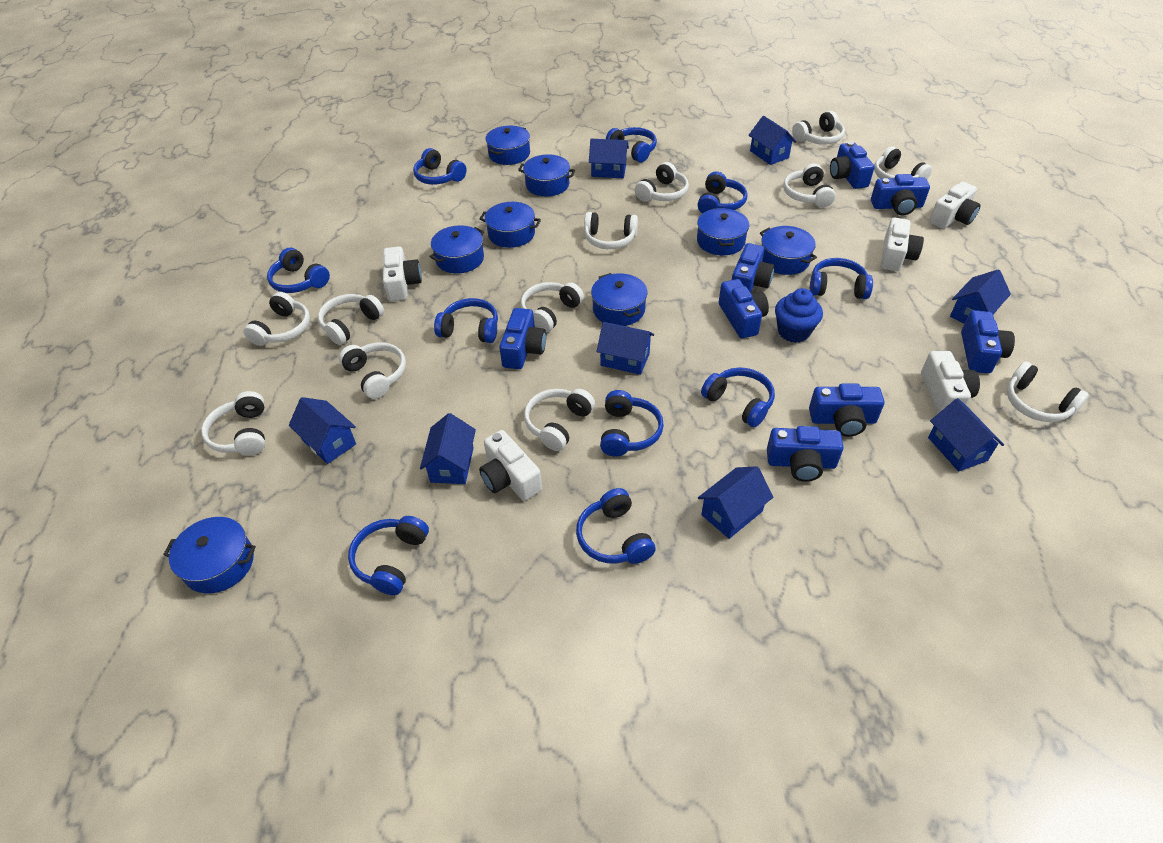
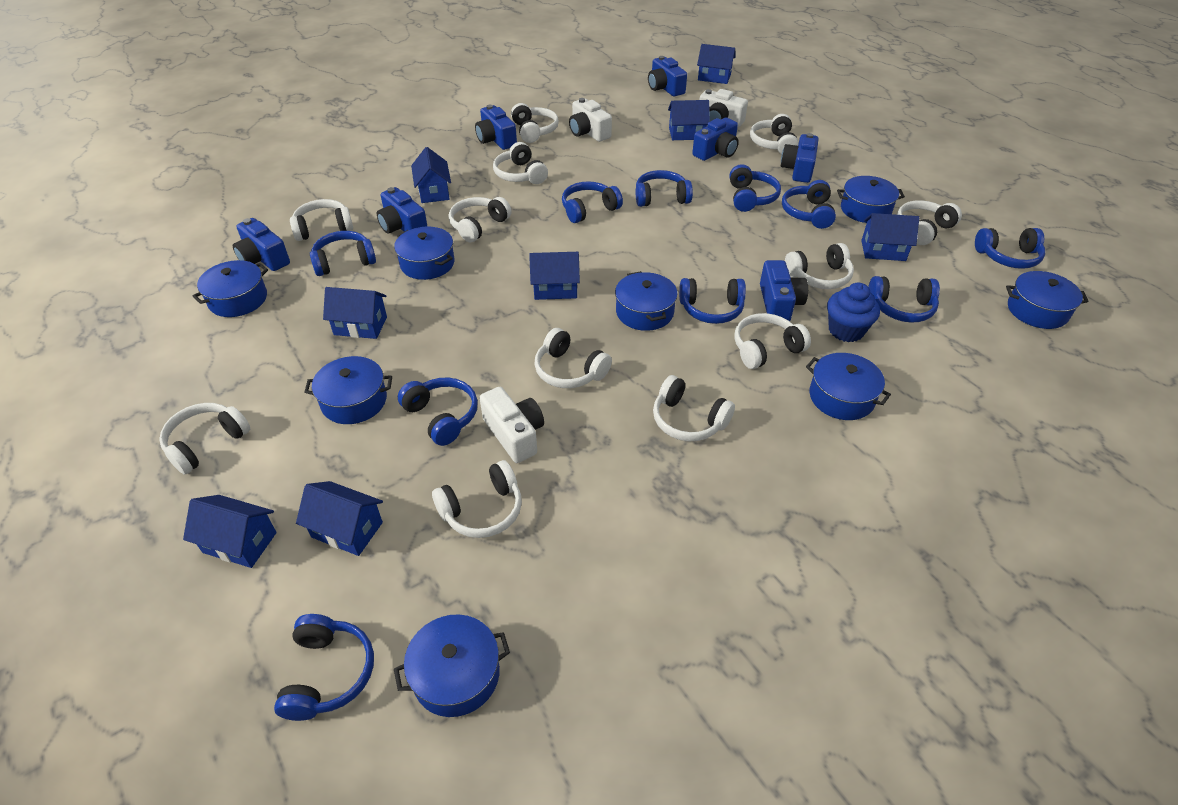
blue camera: [499,308,546,369] [719,279,769,338] [732,243,775,293] [767,426,844,482] [809,384,884,437] [830,141,875,189] [871,174,930,215] [961,310,1015,373] = 8 -> [233,218,290,271] [377,187,428,234] [475,105,517,150] [648,56,687,96] [692,118,739,161] [760,260,808,321] [781,133,819,183] = 7
white camera: [383,246,422,302] [479,430,542,501] [881,218,924,271] [921,351,980,414] [929,182,981,229] = 5 -> [480,387,544,463] [569,98,612,142] [700,89,748,127] = 3

